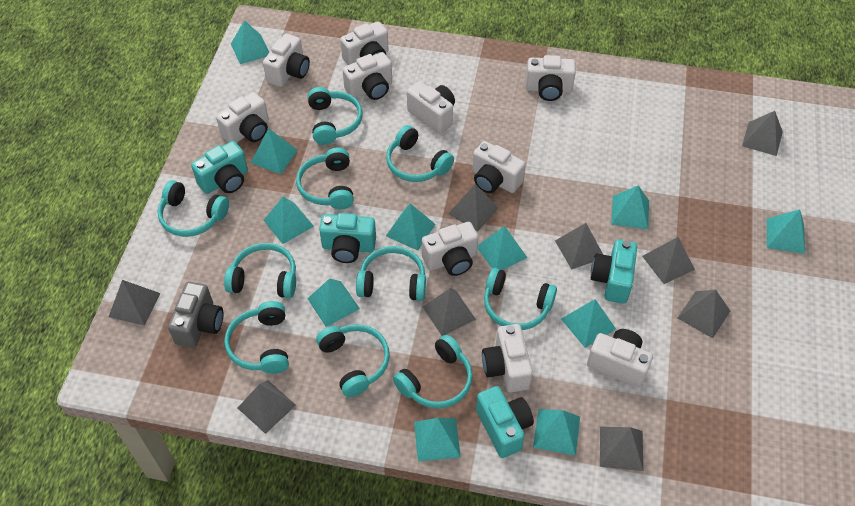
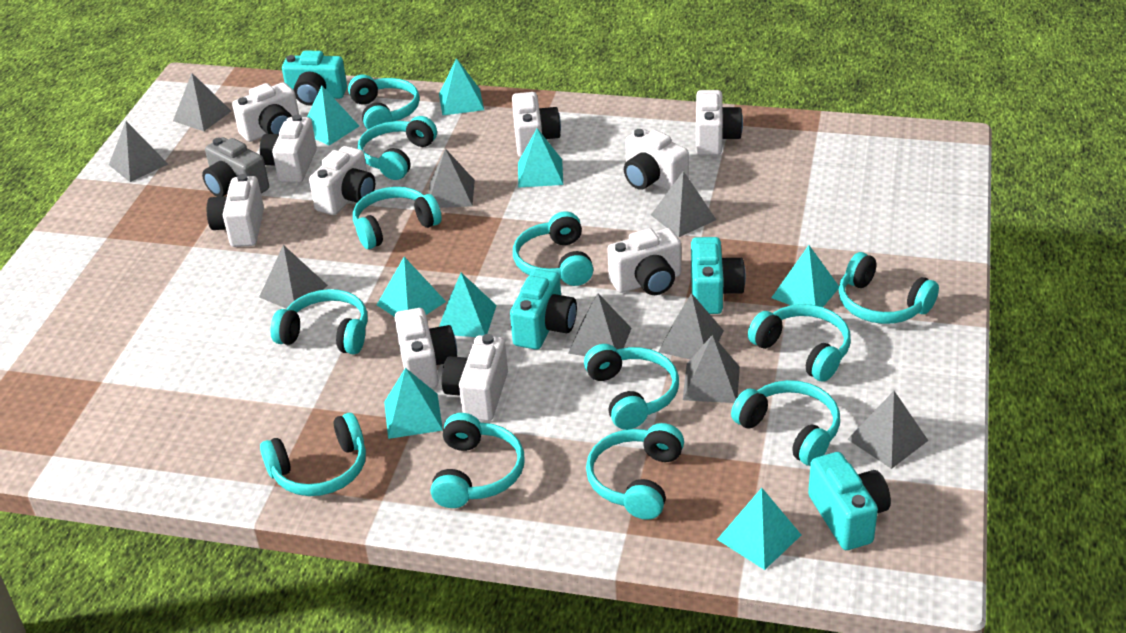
turquoise headphones: [157,180,229,237] [224,243,296,298] [224,301,289,374] [296,147,354,210] [307,87,362,145] [316,324,390,397] [356,246,426,301] [386,125,454,182] [393,335,473,409] [484,268,557,330] = 10 -> [260,413,366,496] [270,289,368,355] [348,74,420,130] [353,187,442,249] [357,116,437,180] [431,413,525,508] [513,211,593,286] [584,344,679,430] [586,423,684,520] [731,380,840,466] [748,304,851,382] [839,252,939,324] = 12
turquoise pyramid: [231,20,270,64] [251,128,298,174] [264,196,314,244] [307,278,360,327] [386,204,435,251] [414,418,461,461] [477,226,527,270] [533,409,580,455] [561,299,616,348] [611,185,649,229] [767,209,805,254] = 11 -> [307,86,359,146] [377,257,446,317] [384,368,443,439] [439,58,484,115] [439,273,497,337] [518,128,563,188] [717,488,801,570] [771,245,839,307] = 8

